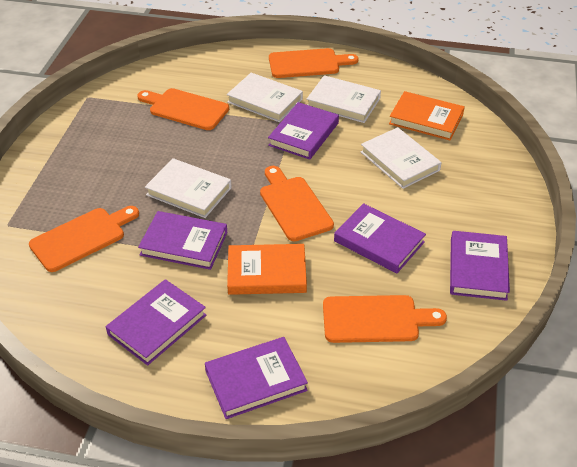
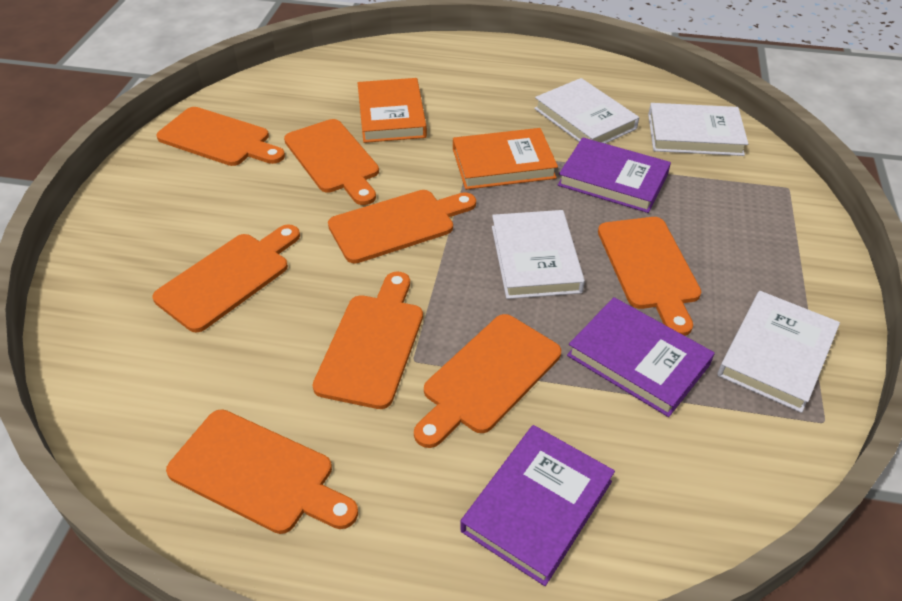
orange cutting board: [29,206,139,272] [137,88,229,130] [260,166,334,241] [269,48,358,78] [323,295,447,343] = 5 -> [152,224,300,332] [156,107,285,166] [166,409,358,534] [284,119,379,205] [312,272,423,409] [328,190,476,264] [414,314,561,448] [598,217,701,336] = 8
purple book: [106,279,206,366] [138,211,227,270] [205,337,308,419] [268,102,339,160] [334,203,426,273] [450,231,510,301] = 6 -> [460,425,615,586] [558,137,671,213] [567,297,715,417] = 3

